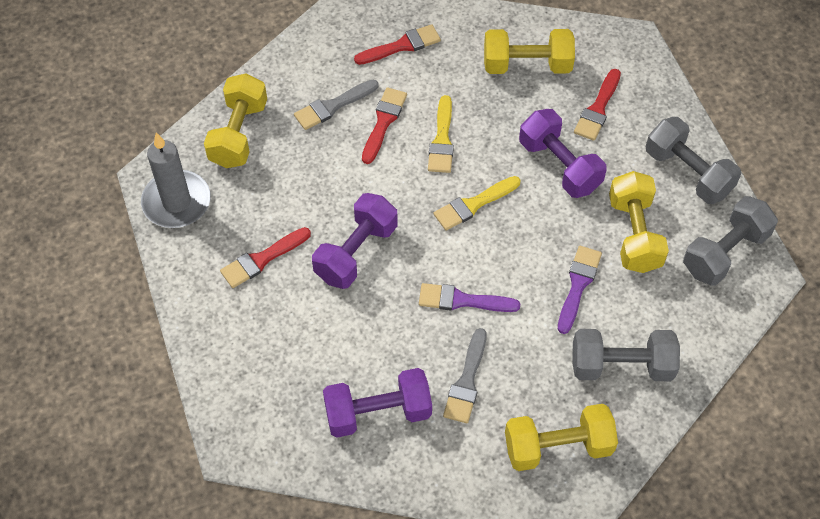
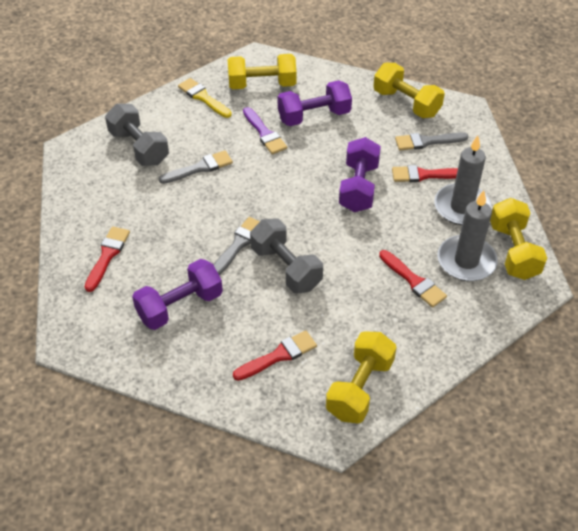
grey brush: [294,80,378,130] [443,328,487,423] = 2 -> [159,150,233,184] [214,217,260,275] [395,132,469,150] = 3
grey candle: [141,132,211,228] = 1 -> [434,135,492,225] [437,190,498,281] = 2
grey dumbbell: [572,329,680,381] [646,117,741,204] [683,196,778,286] = 3 -> [105,103,169,166] [250,219,323,293] = 2
purple brush: [419,283,520,312] [558,246,602,334] = 2 -> [243,107,287,154] = 1
yellow brush: [428,95,454,173] [433,176,521,230] = 2 -> [178,78,232,118] = 1

